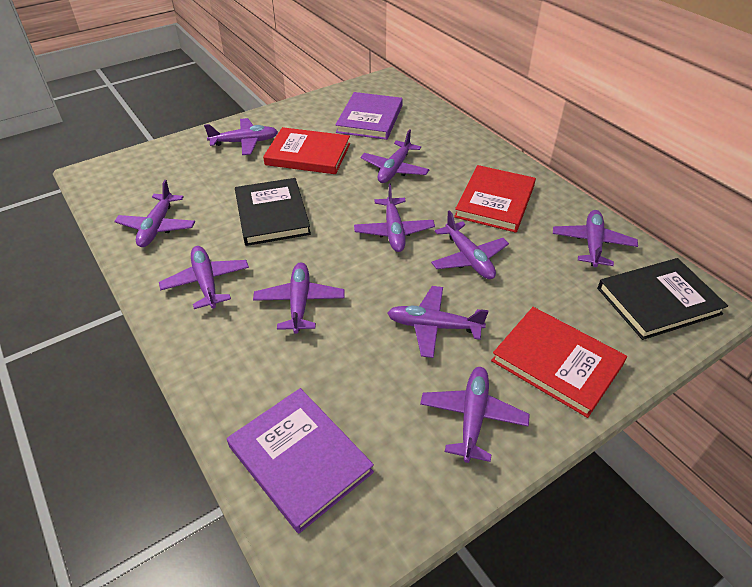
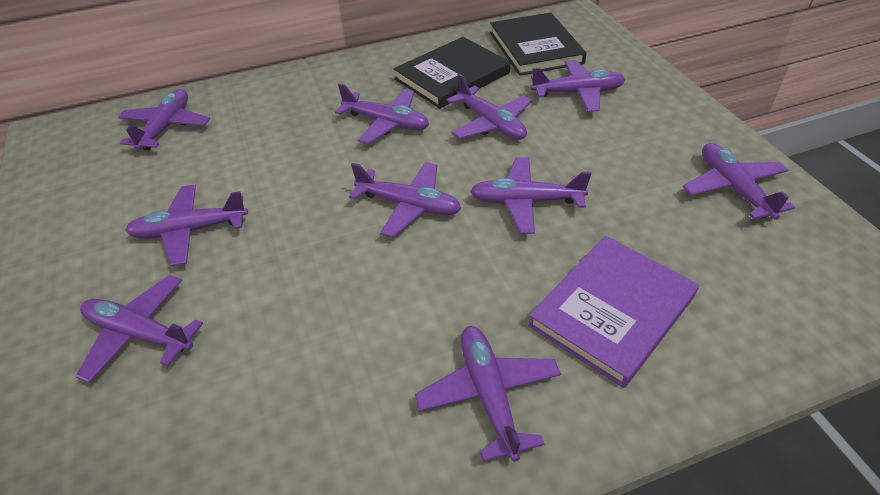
purple book: [227,388,374,533] [335,92,403,140] = 2 -> [528,236,699,388] = 1
red book: [263,127,350,174] [454,165,536,233] [491,307,627,418] = 3 -> none = 0

